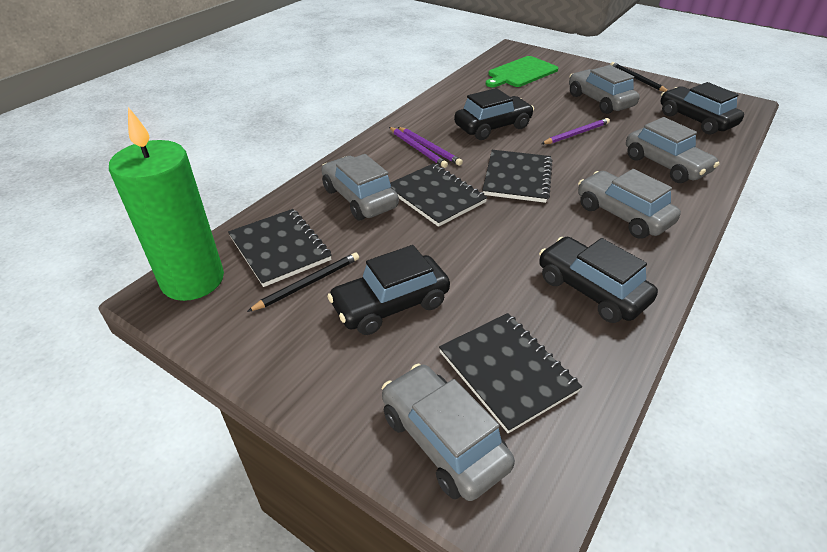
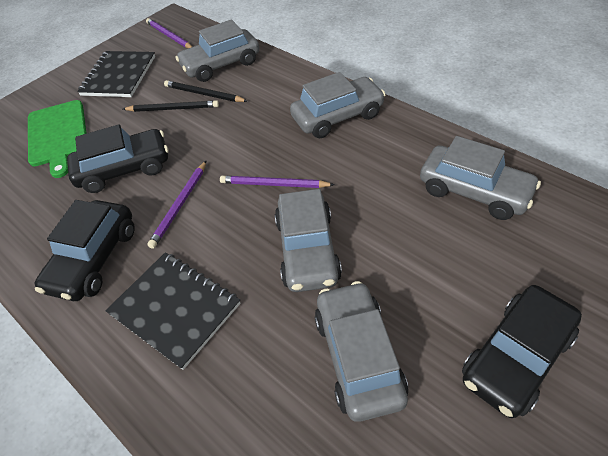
black car: [327,245,450,335] [454,88,534,140] [539,237,658,323] [661,82,744,135] = 4 -> [35,200,135,301] [67,124,168,193] [462,285,582,418] = 3
black notebook: [228,209,332,287] [390,163,488,227] [439,313,582,434] [482,150,553,203] = 4 -> [77,51,155,97] [105,252,241,370] = 2
green candle: [109,107,224,301] = 1 -> none = 0

